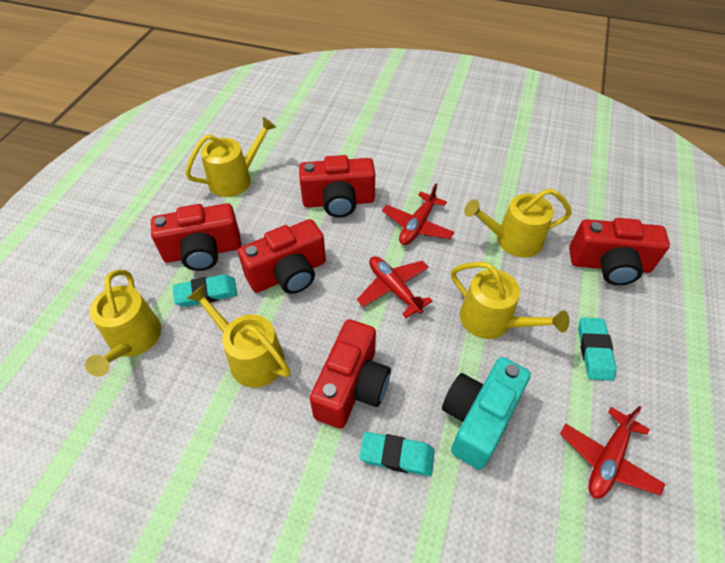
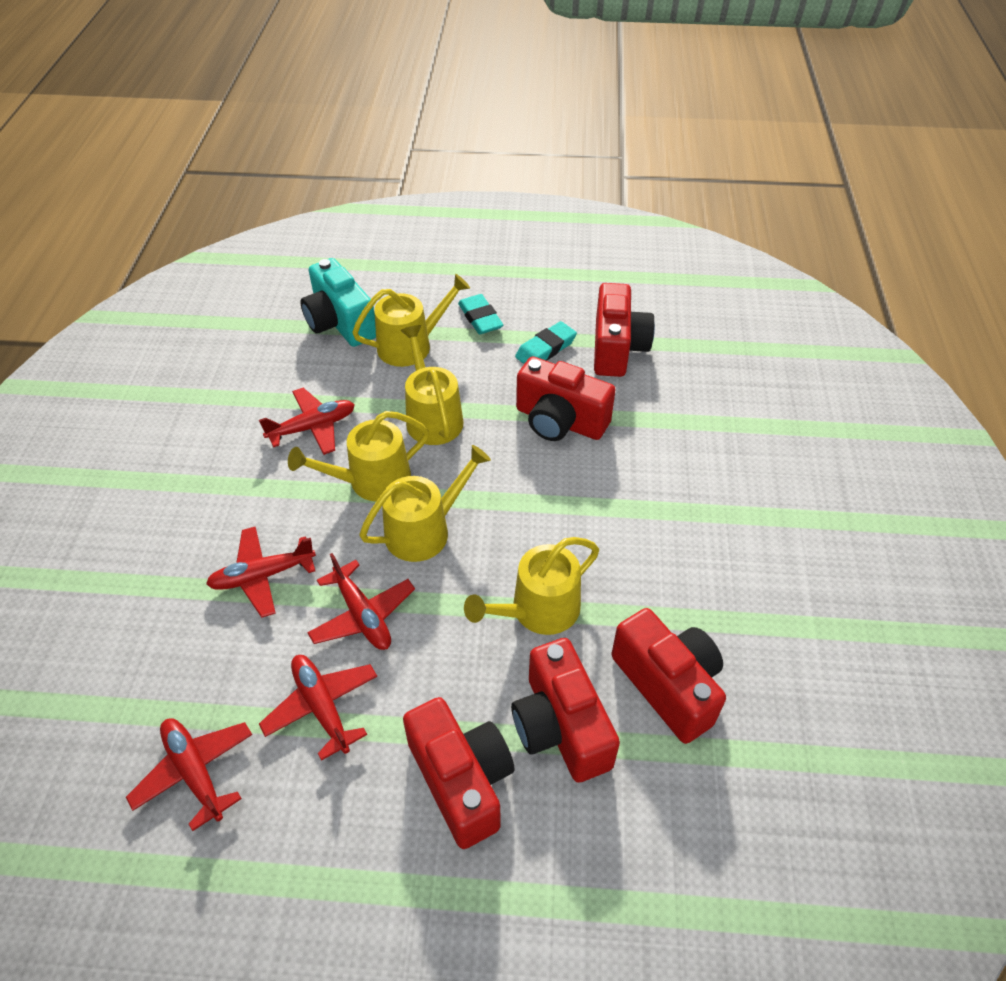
red plane: [357,256,433,318] [382,183,454,245] [560,406,665,499] = 3 -> [126,718,252,831] [206,527,316,618] [259,388,355,455] [259,655,377,761] [307,553,415,650] = 5
turquoise eraser: [173,274,237,307] [359,432,435,476] [578,317,616,381] = 3 -> [458,294,503,334] [515,321,577,364] = 2

